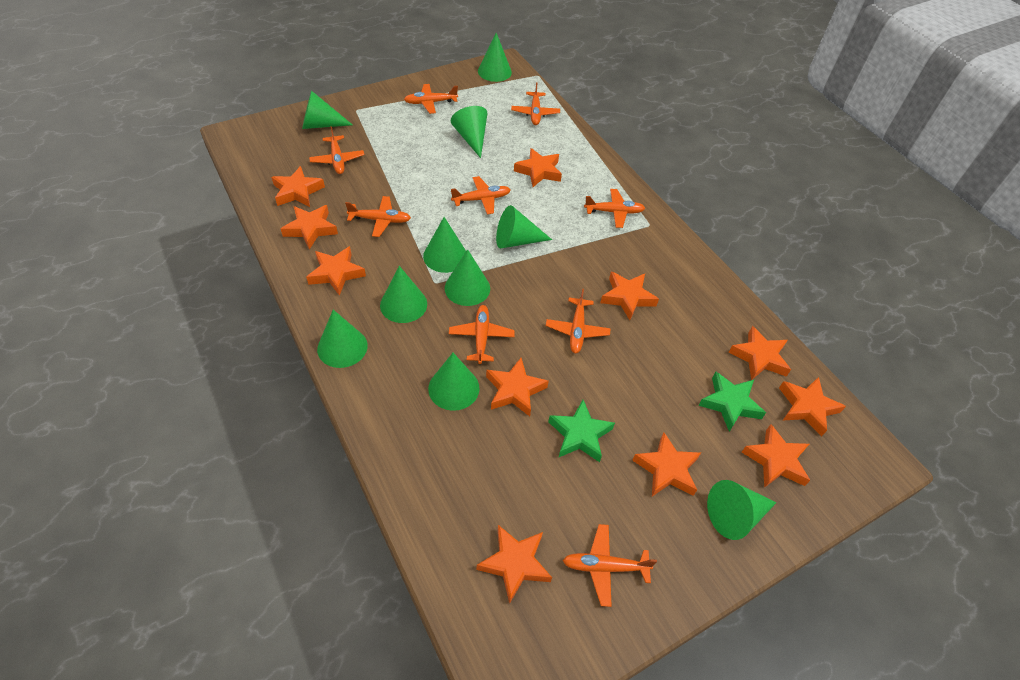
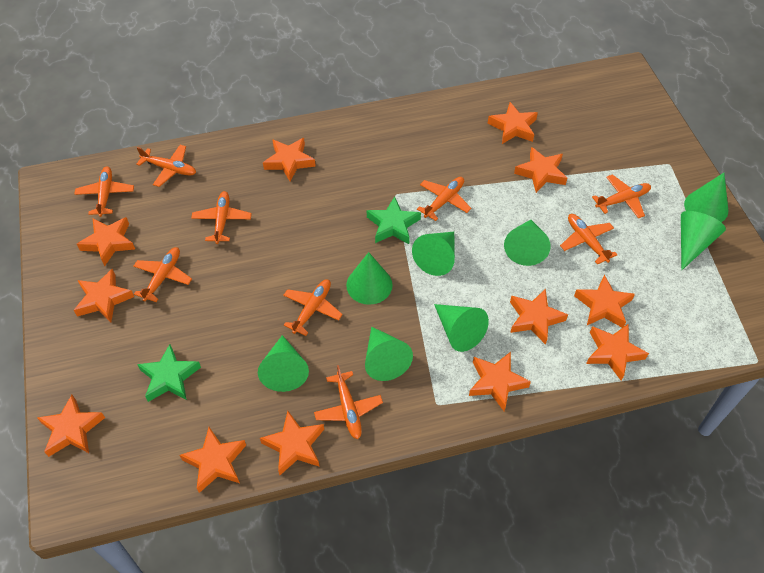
green cone: [302,91,353,129] [317,310,368,368] [380,266,427,323] [423,217,466,273] [428,353,480,411] [445,249,490,306] [451,106,488,158] [478,33,512,82] [496,205,552,249] [707,480,776,540] = 10 -> [258,335,309,392] [346,252,392,305] [365,327,413,381] [412,232,455,276] [434,304,489,352] [504,220,551,266] [681,211,726,270] [684,173,728,222] = 8
orange star: [271,166,325,207] [281,205,338,250] [306,246,366,296] [477,525,552,604] [486,358,549,416] [514,148,562,187] [600,271,659,320] [632,432,701,496] [728,326,791,380] [742,424,810,488] [779,377,846,437] = 11 -> [37,395,105,457] [74,268,134,323] [77,217,135,266] [180,427,246,493] [260,411,324,475] [263,138,316,182] [469,352,531,411] [488,102,538,144] [510,289,568,345] [514,147,567,193] [574,275,635,328] [586,324,649,381] = 12

